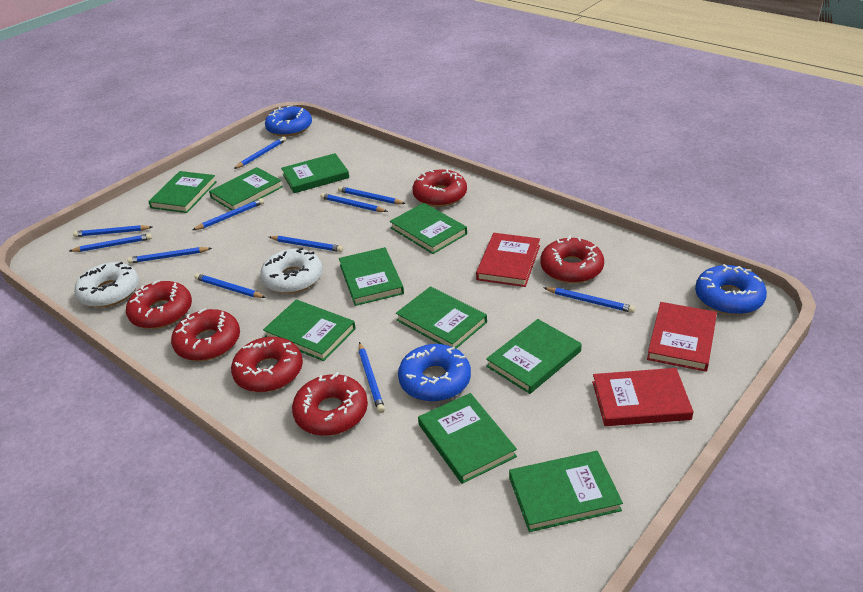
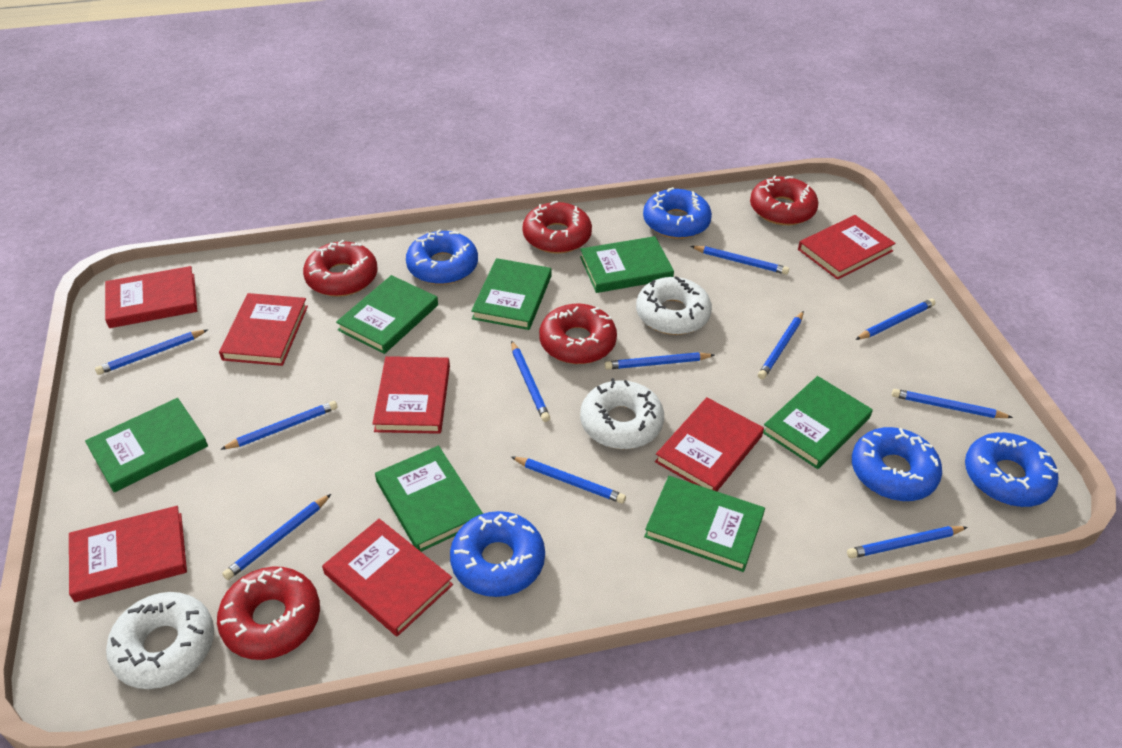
blue donut: [265,105,312,137] [398,344,471,402] [695,264,767,315] = 3 -> [406,229,478,285] [450,511,545,597] [643,187,712,239] [852,427,942,501] [965,432,1058,507] = 5
green book: [148,171,217,213] [209,167,283,211] [263,299,356,361] [281,153,349,193] [339,247,404,306] [390,203,467,254] [396,286,487,349] [418,393,517,484] [486,319,582,394] [509,451,623,532] = 10 -> [85,398,208,492] [336,275,438,354] [375,446,483,552] [471,258,551,330] [580,236,674,293] [644,476,765,572] [763,376,873,469] = 7
red book: [476,233,540,287] [592,368,694,426] [647,302,717,372] = 3 -> [69,506,187,602] [105,266,197,328] [219,293,308,366] [322,519,453,636] [372,356,450,434] [655,397,764,491] [798,215,896,280] = 7
red donut: [126,280,192,329] [171,308,240,361] [231,337,303,392] [292,372,368,436] [412,169,467,207] [540,236,604,283] = 6 -> [217,566,320,660] [303,240,378,297] [522,201,592,254] [539,304,617,364] [750,175,819,225] = 5
white donut: [74,262,139,308] [260,248,322,294] = 2 -> [106,592,214,689] [580,378,664,449] [636,276,712,335] = 3

